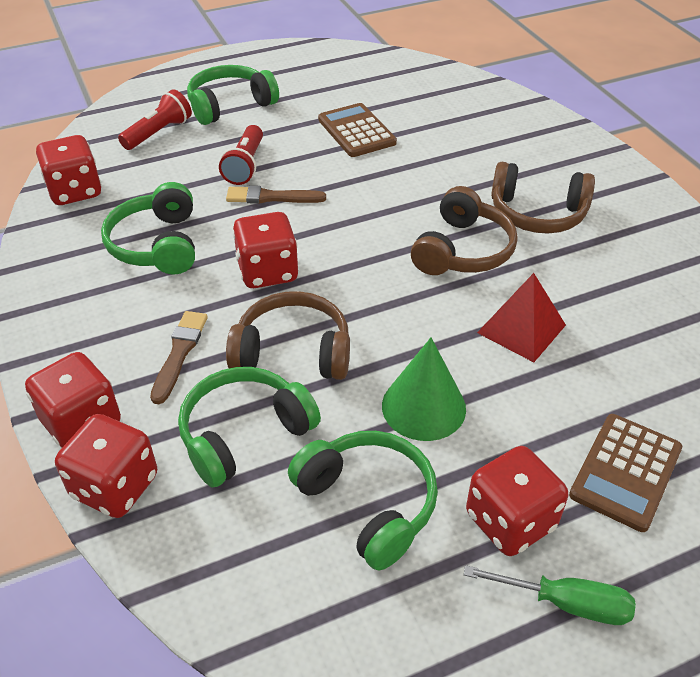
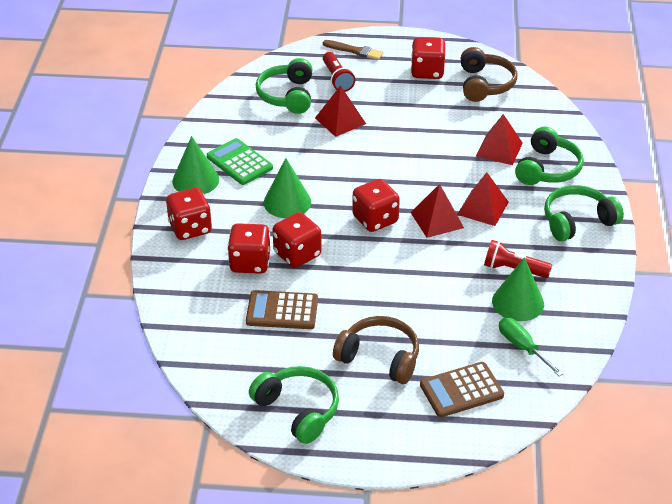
brown brush: [150,311,208,404] [226,185,326,204] = 2 -> [323,40,383,60] = 1
brown headphones: [226,291,350,380] [411,186,517,275] [491,162,595,234] = 3 -> [333,316,419,384] [461,47,517,102] = 2
green calculator: none = 0 -> [207,138,273,185] = 1
green cone: [382,338,466,441] = 1 -> [172,136,219,194] [264,158,311,218] [492,257,544,321] = 3
red pyramid: [477,273,566,362] = 1 -> [315,85,366,137] [410,184,464,238] [457,172,509,226] [475,114,523,165] = 4

